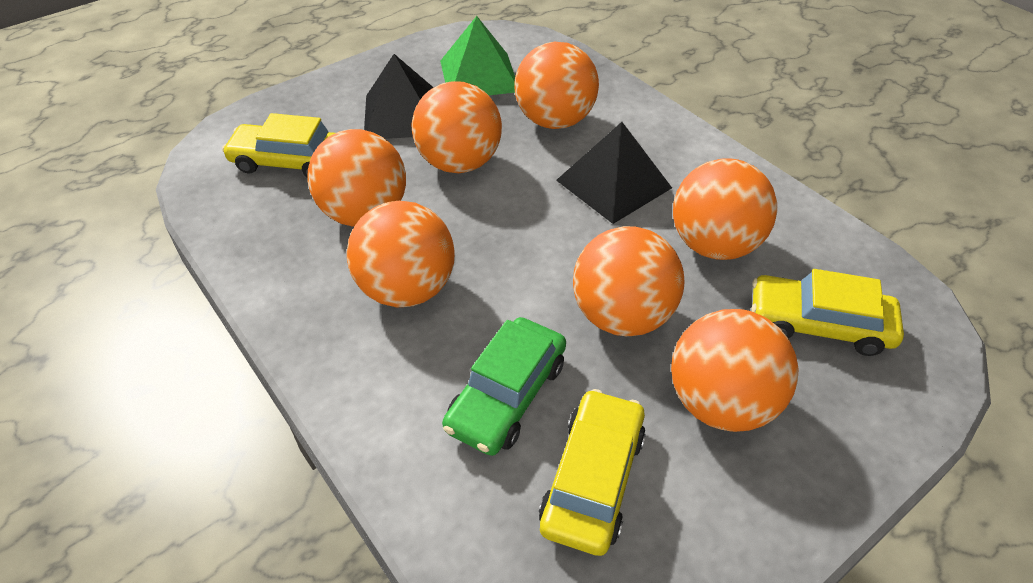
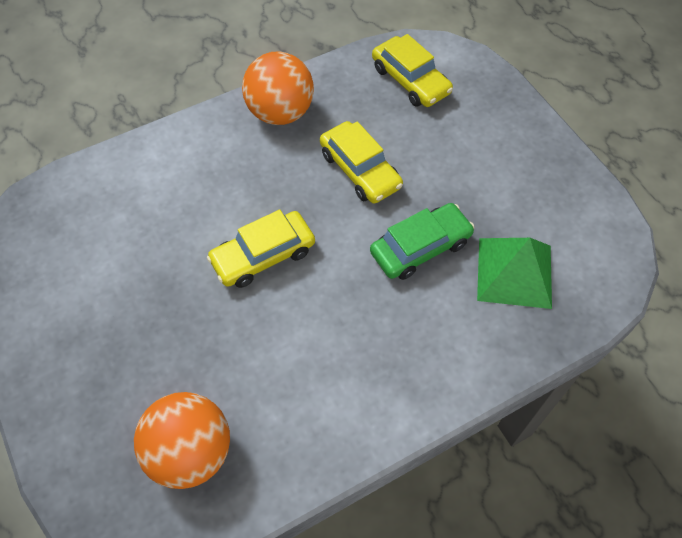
black pyramid: [364,54,434,139] [556,122,672,224] = 2 -> none = 0
orange ball: [308,129,406,227] [347,201,455,307] [412,81,502,173] [514,42,599,129] [573,226,684,336] [671,309,799,432] [673,158,777,260] = 7 -> [134,392,230,489] [242,51,314,125] = 2

